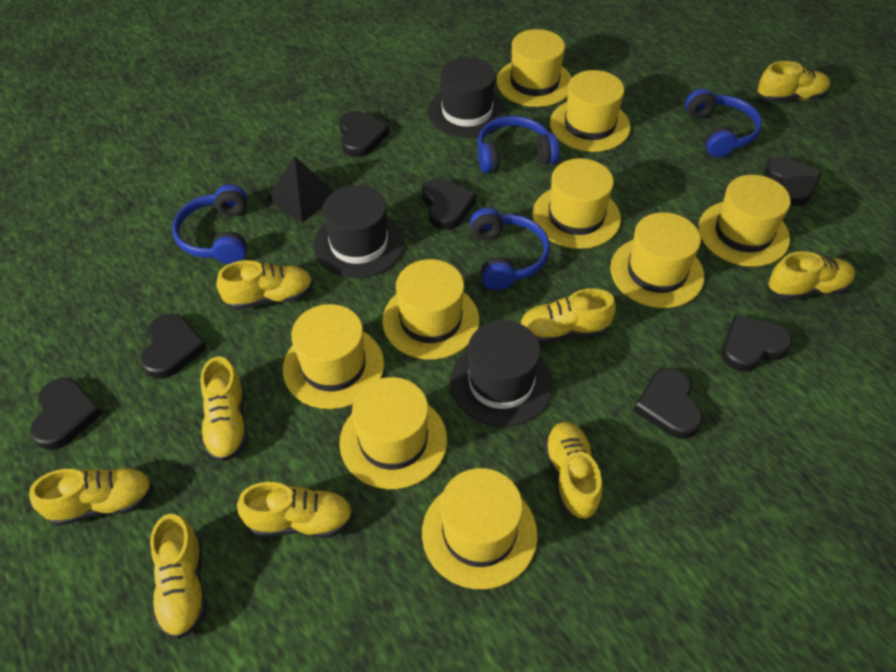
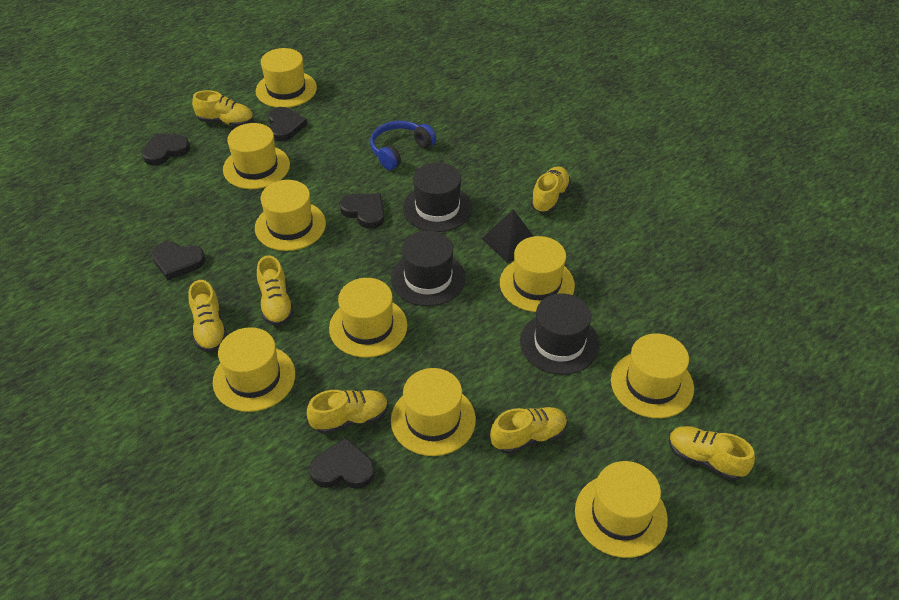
black heart: [30,378,103,450] [141,313,207,379] [339,111,389,157] [422,178,476,230] [633,368,703,439] [721,314,792,372] [764,156,822,206] = 7 -> [142,133,190,165] [151,242,206,280] [268,107,307,142] [309,437,375,489] [339,193,385,229] = 5
blue headphones: [172,184,247,264] [470,208,550,290] [477,116,559,173] [685,88,762,157] = 4 -> [370,121,436,170] = 1
yellow shoe: [29,467,153,526] [150,514,206,639] [201,357,248,462] [216,260,313,310] [237,482,353,538] [520,288,616,344] [543,422,603,519] [758,61,830,102] [768,251,855,300] = 9 -> [189,280,227,352] [192,90,254,127] [257,255,294,326] [307,390,388,434] [490,407,567,454] [531,166,571,213] [669,426,755,480] = 7

